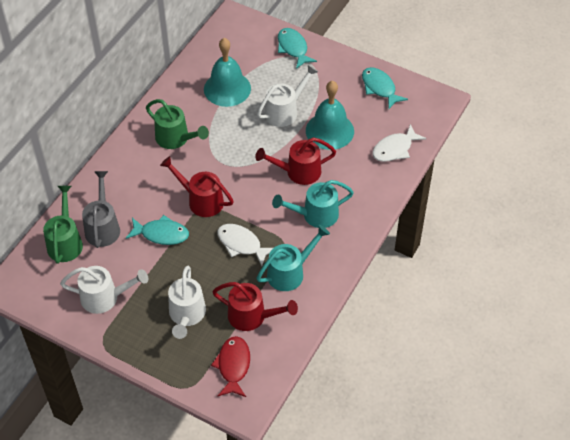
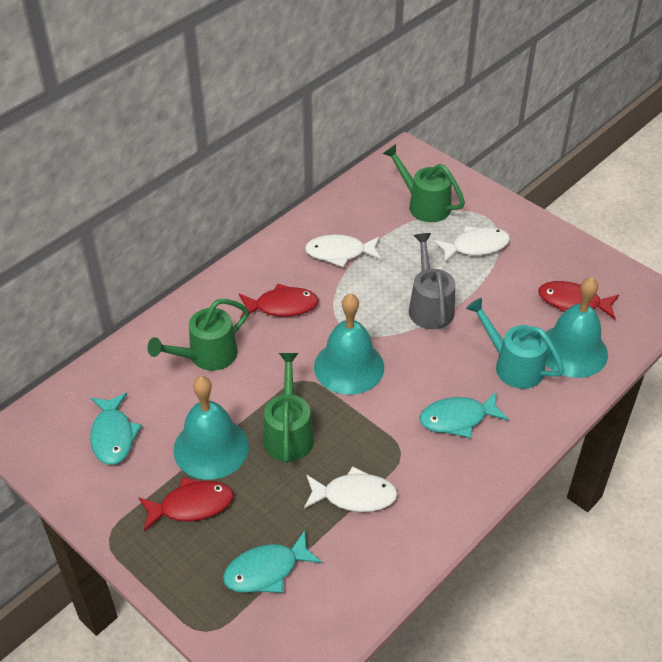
green watering can: [43,186,83,264] [146,99,209,149] = 2 -> [147,299,249,371] [263,353,314,463] [383,144,465,222] = 3
red fish: [211,336,250,397] = 1 -> [138,477,233,531] [239,283,319,319] [538,281,619,319] = 3
red watering can: [160,156,234,217] [212,282,298,331] [255,137,336,185] = 3 -> none = 0
turquoise bell: [204,38,251,107] [306,81,354,150] = 2 -> [173,376,249,480] [314,293,384,395] [545,277,608,378] = 3
turquoise watering can: [257,225,330,291] [272,180,354,228] = 2 -> [466,298,564,389] = 1
white fish: [217,224,273,266] [372,124,427,162] = 2 -> [304,466,398,512] [305,234,381,268] [433,226,510,262] = 3
white watering can: [60,266,148,314] [168,266,206,339] [257,65,318,127] = 3 -> none = 0

